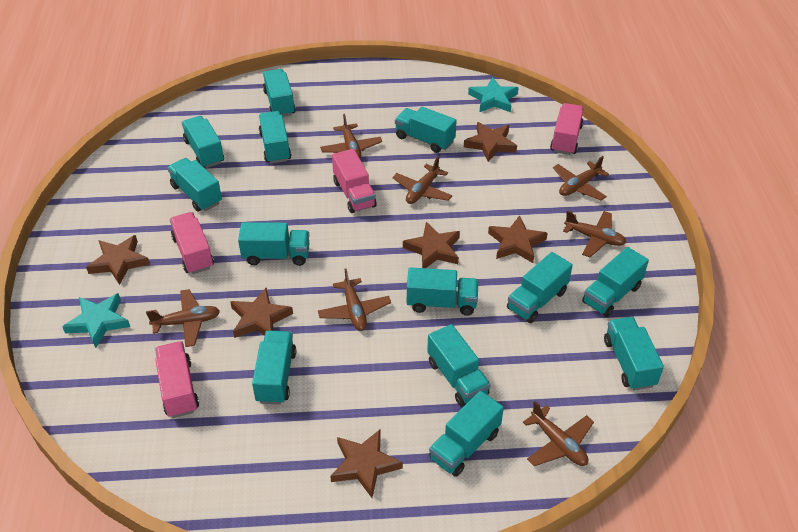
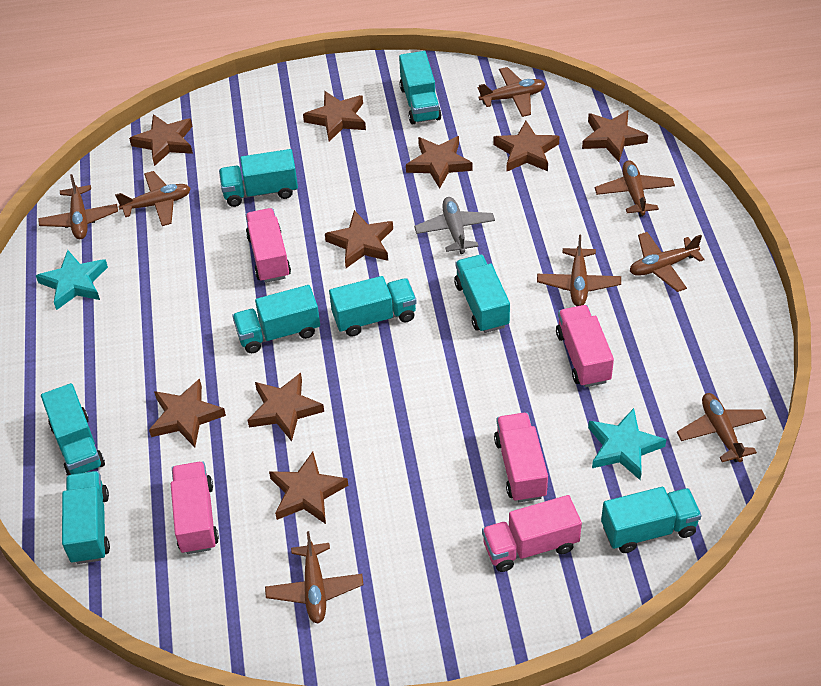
brown plane: [146,289,220,347] [318,269,391,331] [320,114,382,159] [392,156,453,204] [523,401,594,466] [553,156,609,201] [563,211,626,257] = 7 -> [38,174,118,239] [115,171,191,226] [265,531,364,624] [478,67,545,117] [537,235,621,306] [595,160,675,217] [630,232,705,292] [677,393,766,462] = 8
brown star: [86,235,150,285] [230,288,293,338] [330,430,403,498] [403,222,460,268] [464,122,517,162] [488,215,548,263] = 6 -> [129,114,193,166] [149,379,226,447] [248,373,324,442] [269,452,348,524] [303,91,366,142] [325,210,393,268] [406,136,473,189] [493,121,560,171] [582,110,648,162] = 9
grey plane: none = 0 -> [414,197,495,254] = 1
pink truck: [155,341,199,418] [170,212,214,274] [332,149,377,213] [550,103,584,155] = 4 -> [171,461,219,554] [246,208,291,283] [482,495,582,572] [494,412,548,502] [556,305,614,387] = 5
turquoise truck: [167,158,222,212] [182,116,224,168] [238,222,309,266] [252,331,296,404] [259,111,291,164] [263,69,296,117] [395,107,457,153] [407,267,478,316] [427,324,491,407] [429,391,504,477] [507,252,573,323] [582,247,649,317] [604,317,664,390] = 13 -> [41,383,105,475] [62,471,110,564] [219,149,298,207] [232,285,320,353] [329,276,417,337] [399,51,442,124] [454,255,510,333] [601,487,702,553] = 8

